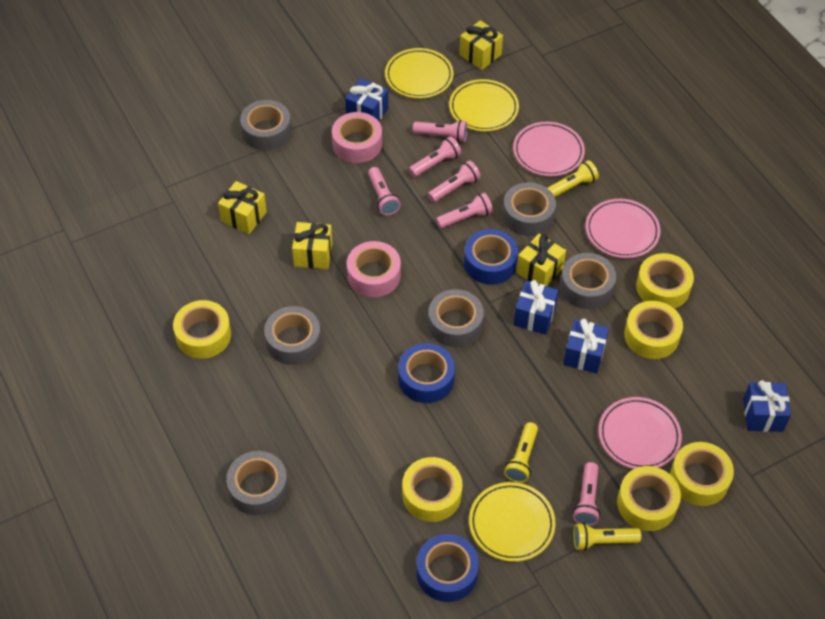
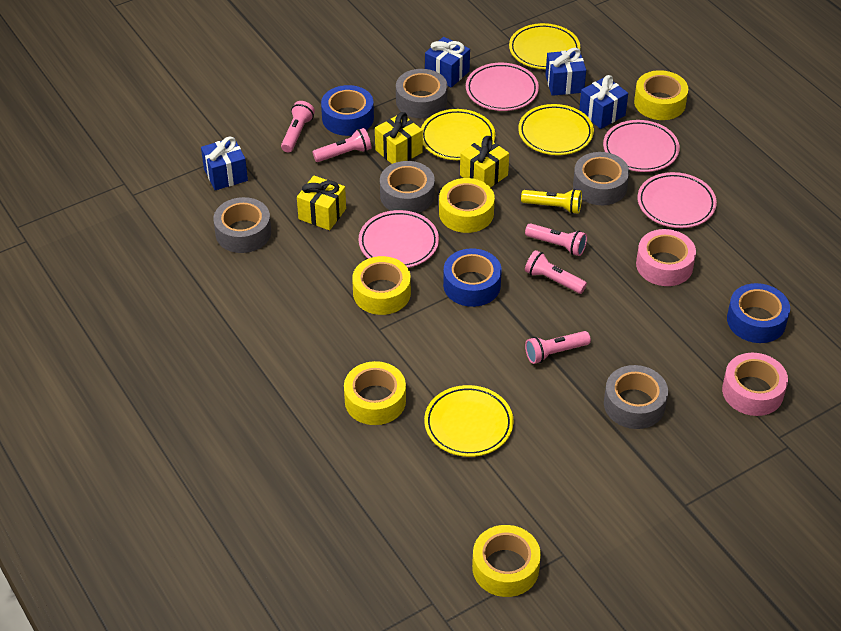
grey tape: [226,451,288,515] [240,100,291,151] [264,306,321,365] [428,289,484,347] [503,182,556,236] [560,253,616,309] = 6 -> [213,197,271,253] [380,161,435,213] [396,69,448,119] [573,152,629,205] [604,365,668,429] = 5
pink flashlight: [368,167,401,215] [409,136,461,177] [413,120,468,143] [428,160,481,202] [436,193,493,229] [573,462,600,526] = 6 -> [281,101,315,152] [313,128,372,162] [525,223,587,256] [525,250,587,294] [525,331,591,364] = 5
pink plate: [513,122,585,176] [586,199,660,258] [598,397,682,469] = 3 -> [359,210,439,268] [466,63,539,111] [603,120,680,172] [638,172,717,228] = 4
yellow flashlight: [504,422,538,483] [548,160,599,197] [573,523,642,551] = 3 -> [521,189,582,214] = 1
yellow gift: [218,181,267,234] [292,222,332,269] [459,20,503,70] [516,234,566,286] = 4 -> [297,176,346,230] [375,112,423,164] [460,136,509,188] = 3
yellow plate: [385,48,453,99] [449,79,519,132] [469,482,555,562] = 3 -> [421,109,495,160] [424,385,513,457] [509,23,580,69] [518,104,594,155] = 4
yellow tape: [173,300,231,359] [402,457,463,522] [617,466,681,531] [624,301,683,359] [636,253,694,308] [670,442,734,506] = 6 -> [344,361,406,425] [352,256,411,315] [439,178,495,233] [472,525,541,597] [634,70,688,120] = 5

